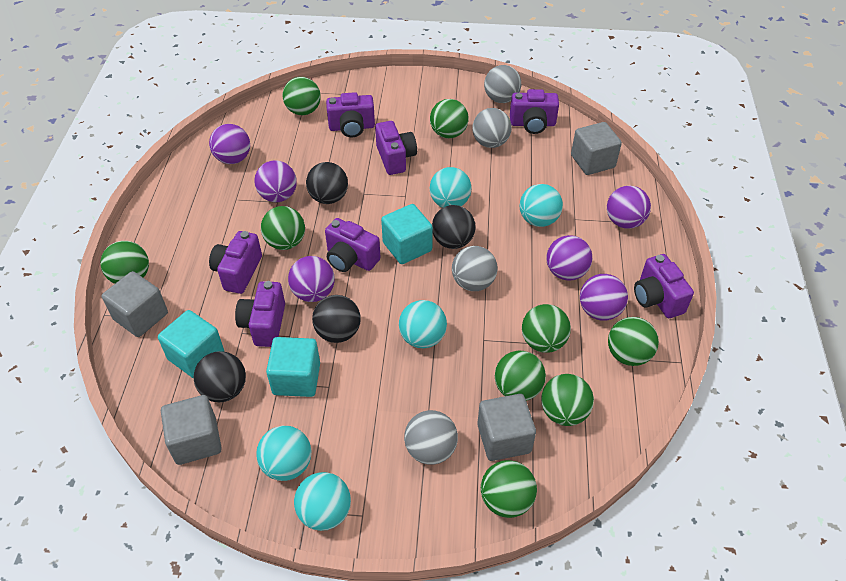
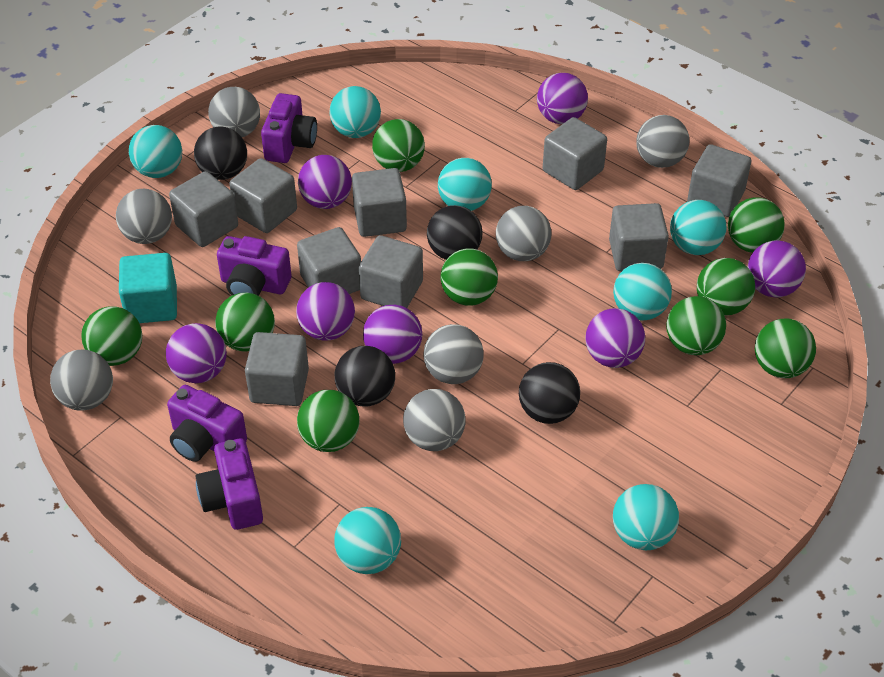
grey ball: [404,410,458,465] [452,246,498,291] [472,108,512,148] [484,65,521,103] = 4 -> [50,350,113,411] [116,189,172,244] [208,87,260,137] [403,389,465,451] [423,324,484,384] [496,206,551,261] [636,115,689,168] = 7
grey cube: [102,271,168,337] [161,395,222,465] [477,394,536,461] [571,122,622,175] = 4 -> [169,171,238,247] [229,158,297,233] [245,332,309,406] [297,227,361,294] [352,168,407,237] [359,235,423,308] [543,117,607,190] [609,203,669,271] [687,144,751,217] = 9
purple ball: [209,124,250,164] [254,160,297,202] [288,256,335,302] [546,235,592,281] [580,274,628,321] [607,186,651,229] = 6 -> [166,323,227,383] [296,282,355,341] [298,155,352,209] [363,305,422,364] [537,73,588,124] [586,308,645,368] [748,240,806,297] = 7
purple camera: [209,231,262,294] [235,281,285,347] [325,218,381,272] [326,92,375,137] [375,121,417,175] [510,89,559,134] [634,254,694,318] = 7 -> [167,385,247,462] [195,438,263,530] [217,236,292,296] [261,93,317,163] = 4
turquoise ball: [256,426,311,481] [294,472,351,531] [399,300,447,348] [430,167,471,208] [520,184,563,227] = 5 -> [129,125,182,178] [329,86,381,138] [334,507,401,574] [438,158,492,211] [613,263,672,321] [613,484,679,550] [670,200,726,255] = 7
turquoise cube: [158,310,224,378] [266,337,320,397] [381,204,433,264] = 3 -> [119,253,177,323] = 1

